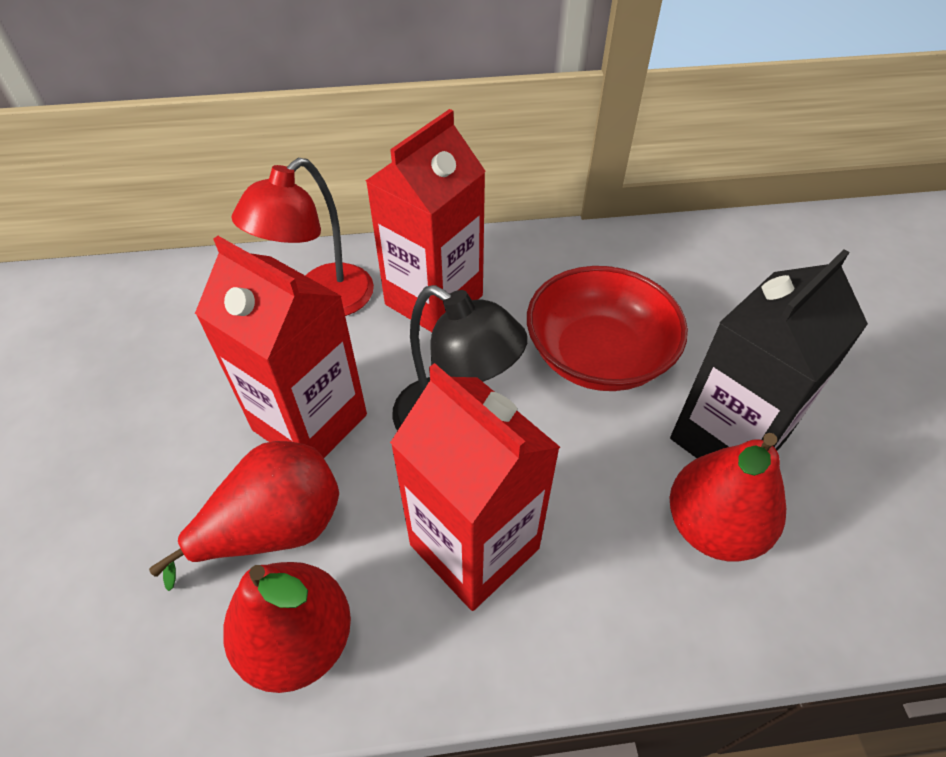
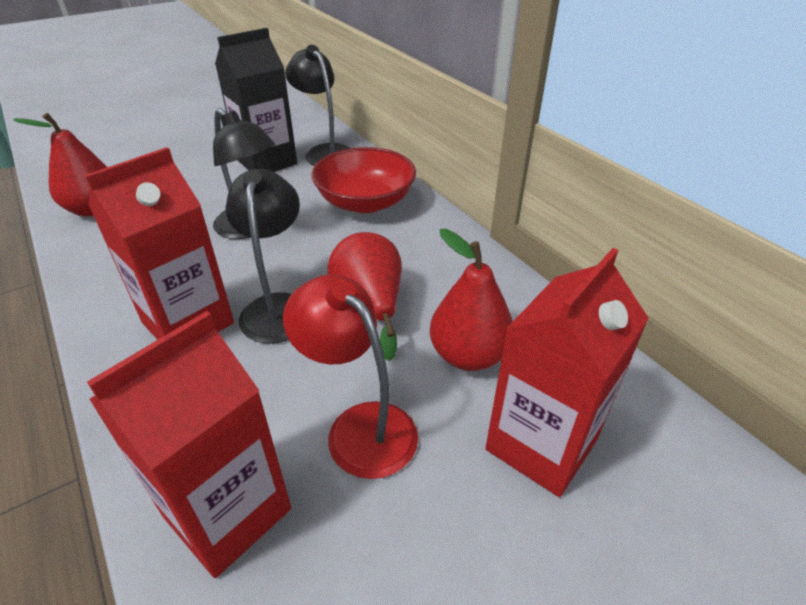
black lamp: [392,285,528,431] = 1 -> [213,108,275,239] [226,169,300,344] [285,45,350,166] = 3

